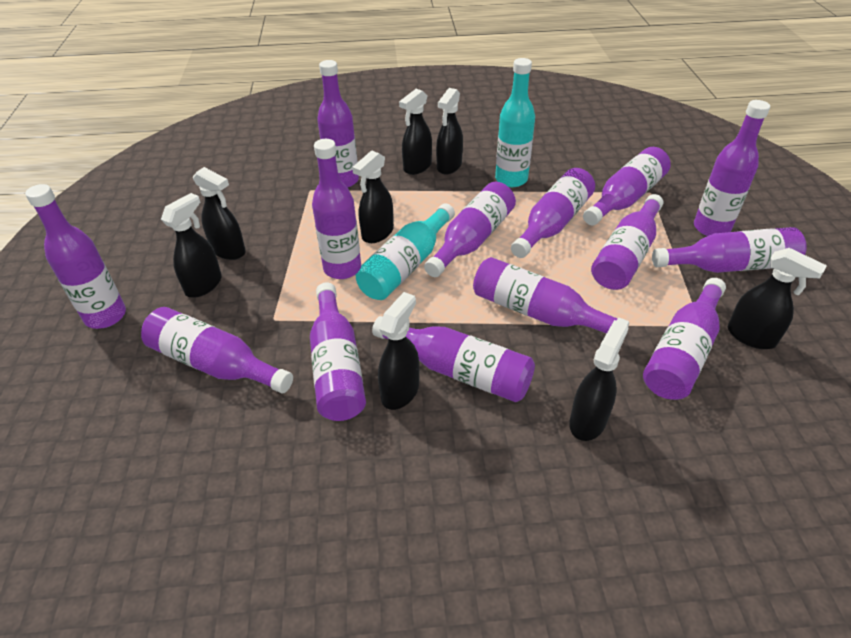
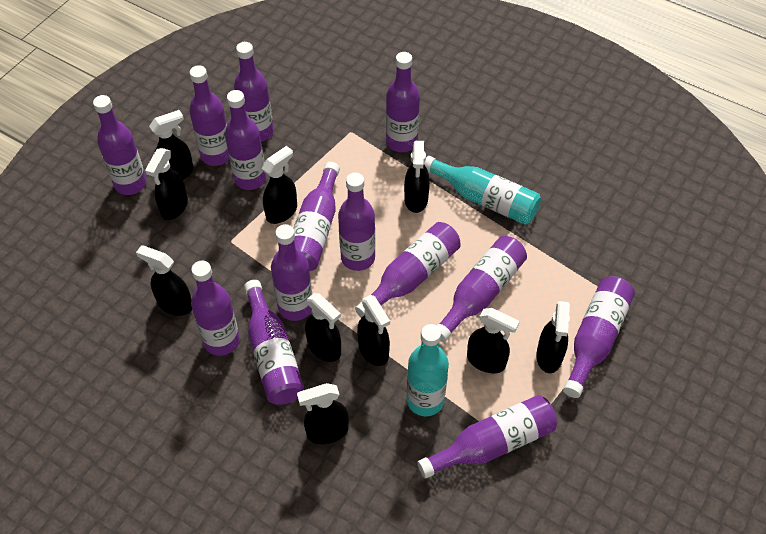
black spray bottle: [161,193,222,298] [193,167,246,260] [352,150,394,243] [378,292,419,410] [399,89,432,175] [436,88,463,175] [569,320,629,441] [728,248,827,349] = 8 -> [136,245,192,316] [145,148,188,220] [149,110,193,180] [262,146,297,224] [297,383,349,444] [305,293,341,362] [357,295,390,366] [404,141,430,213] [467,308,520,373] [536,301,570,373] = 10

